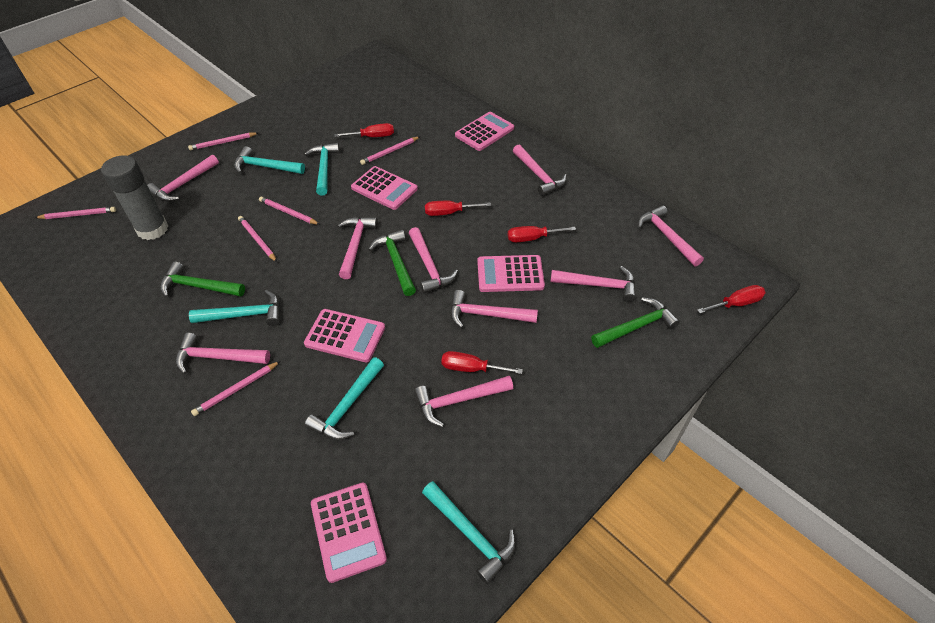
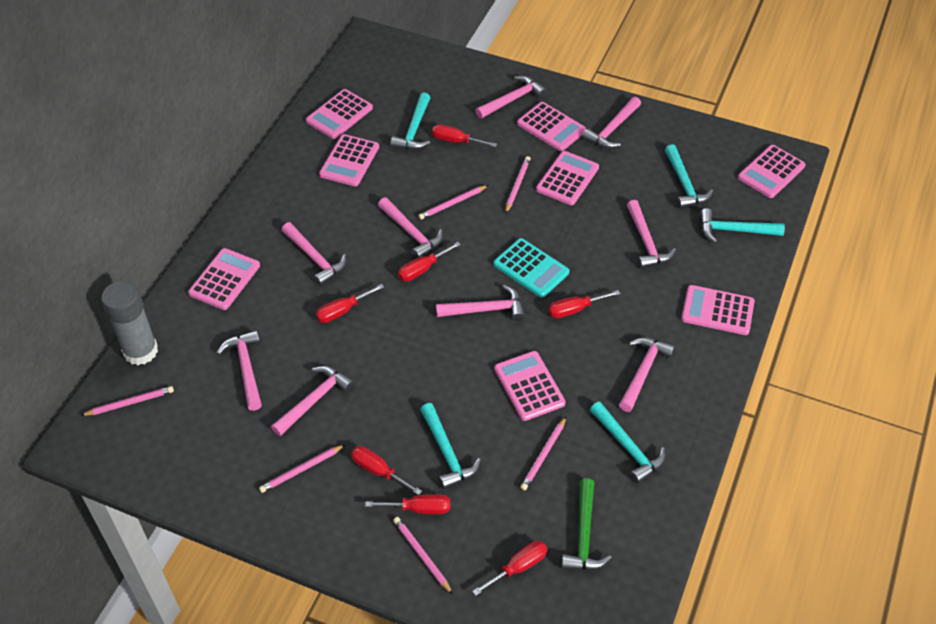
green hammer: [160,261,245,298] [368,229,416,296] [591,298,680,348] = 3 -> [561,478,612,570] = 1
pink calculator: [304,309,385,362] [311,483,387,583] [351,166,418,210] [455,112,514,151] [477,255,545,292] = 5 -> [188,248,260,310] [306,89,373,139] [319,134,379,186] [494,351,566,421] [517,102,586,151] [536,151,599,205] [681,285,755,335] [738,145,806,198] = 8
red screwdriver: [334,123,394,137] [425,201,491,216] [441,351,523,374] [508,226,576,242] [697,285,766,314] = 5 -> [316,284,384,323] [351,446,422,495] [365,494,450,514] [398,242,461,281] [432,124,497,147] [472,541,547,596] [549,290,620,318] = 7
turquoise calculator: none = 0 -> [493,238,569,298] = 1

